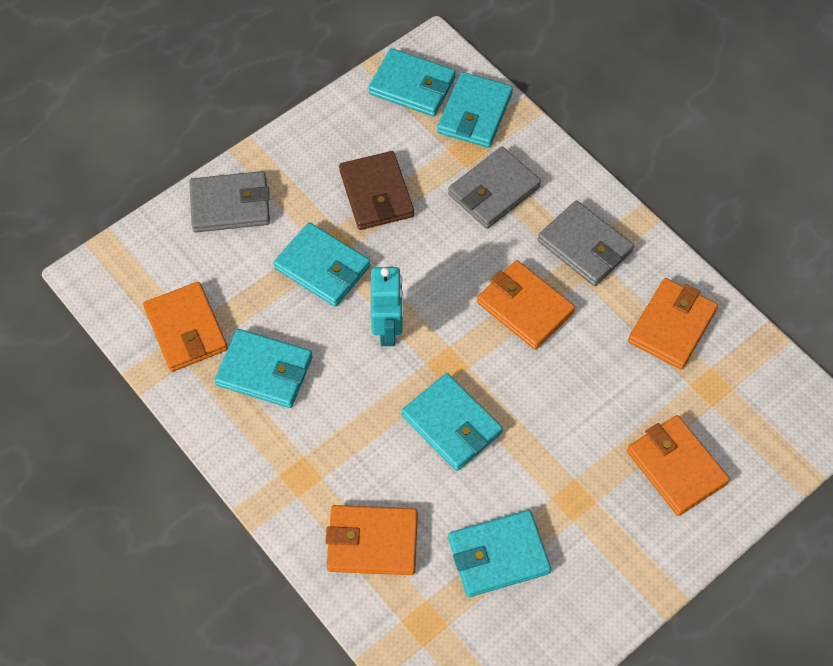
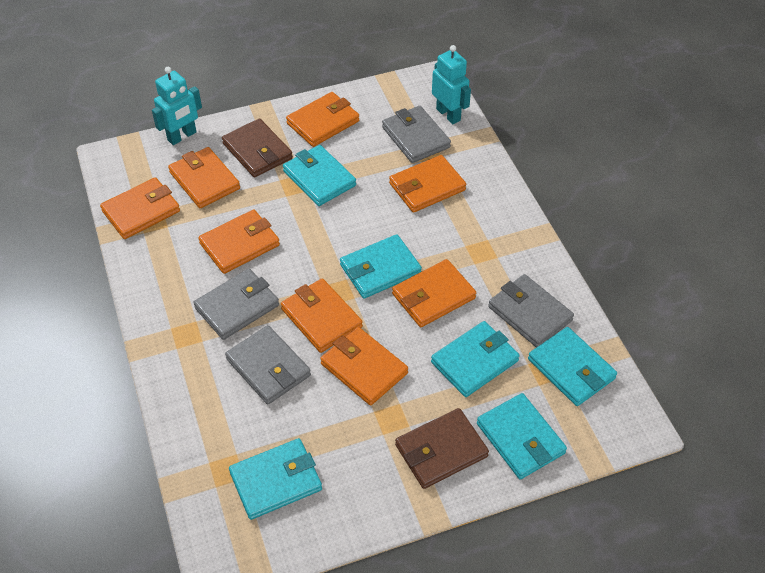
brown wallet: [339,151,414,230] = 1 -> [222,118,293,177] [395,408,489,489] = 2
grey wallet: [189,171,270,232] [448,147,541,229] [538,200,634,286] = 3 -> [194,269,279,340] [225,325,311,404] [382,106,451,163] [488,274,574,348] = 4
orange wallet: [143,282,228,372] [326,505,418,575] [477,260,575,350] [627,415,730,516] [628,278,718,369] = 5 -> [100,177,180,239] [168,147,240,208] [198,209,280,274] [281,278,363,353] [286,92,359,147] [320,327,408,405] [389,155,466,213] [392,259,476,327] = 8
turquoise robot: [371,267,403,346] = 1 -> [152,67,202,145] [432,45,471,124] = 2

